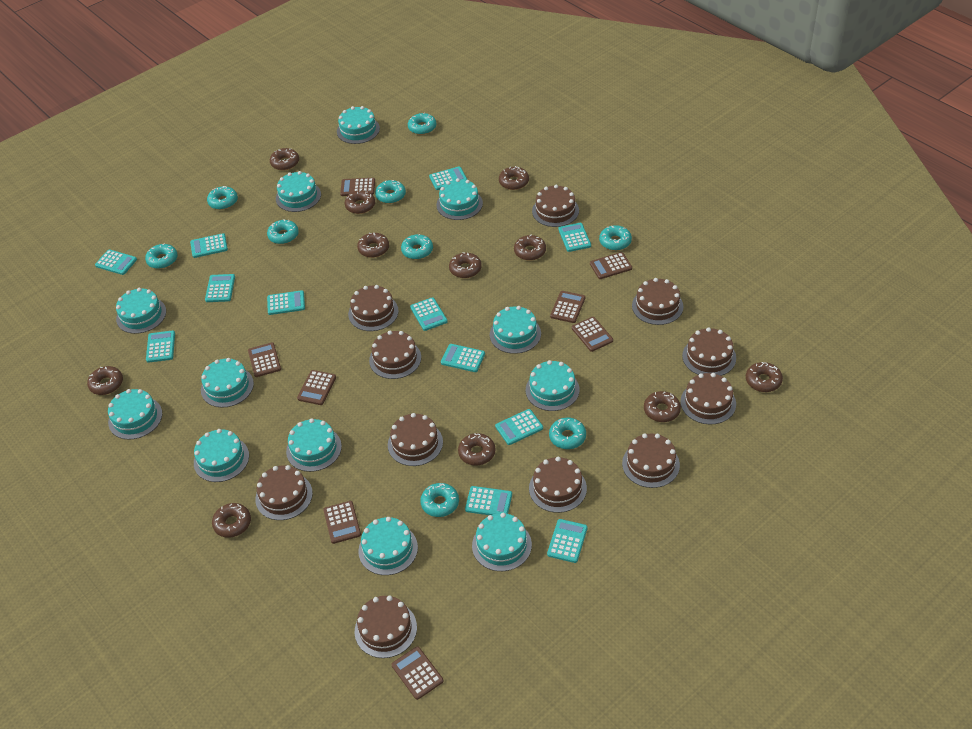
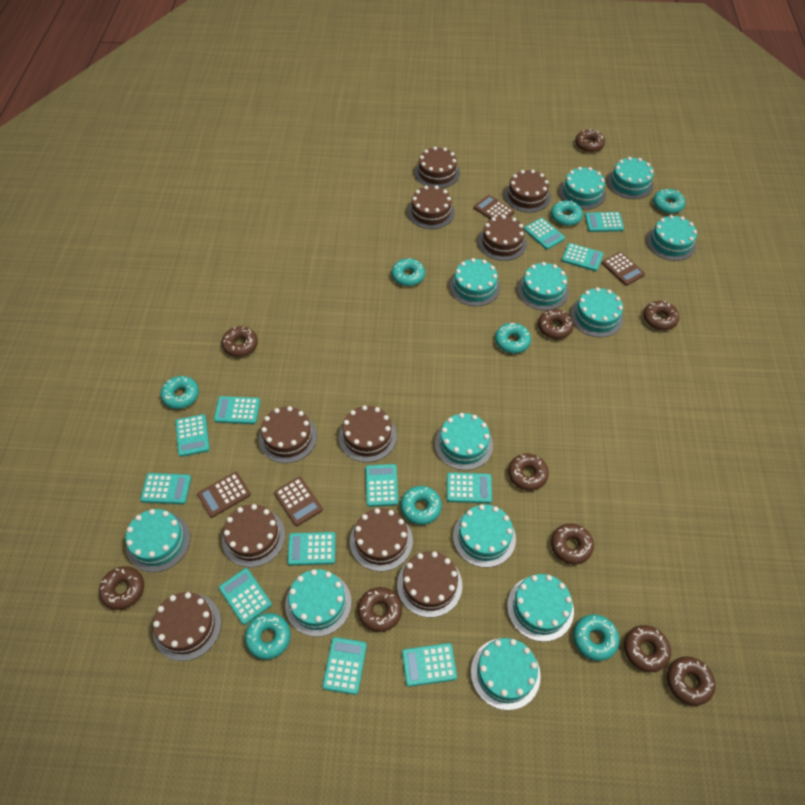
brown cake: [255,465,313,520] [348,285,399,331] [355,596,417,658] [369,331,421,379] [388,413,443,466] [529,457,587,513] [532,185,579,227] [622,434,680,488] [632,278,684,325] [680,373,736,424] [682,327,736,376] = 11 -> [153,592,221,661] [222,504,285,567] [259,406,317,463] [339,405,397,462] [350,508,413,571] [397,551,462,617] [408,186,455,229] [415,147,460,188] [478,215,527,261] [504,170,551,213] = 10
brown calculator: [248,342,281,377] [297,370,336,405] [323,501,361,544] [340,178,375,196] [391,646,444,700] [550,291,585,323] [572,317,613,352] [590,252,632,279] = 8 -> [197,472,251,518] [274,477,323,526] [474,195,515,219] [602,252,645,286] = 4
brown donut: [87,366,123,395] [212,503,251,538] [270,148,299,170] [345,190,375,214] [357,233,389,258] [449,252,482,278] [458,433,495,466] [499,166,529,190] [514,235,546,261] [644,391,681,422] [746,362,783,392] = 11 -> [99,566,144,610] [221,326,258,357] [358,587,402,632] [508,453,549,491] [538,309,574,339] [551,524,594,565] [575,129,605,152] [624,625,671,672] [643,301,679,330] [667,656,715,706] = 10
turquoise donut: [145,243,178,269] [207,186,238,210] [267,219,299,244] [375,180,406,204] [401,234,433,260] [408,113,437,135] [420,483,459,517] [549,418,586,449] [599,225,632,251] = 9 -> [160,376,199,409] [245,613,291,659] [392,258,425,286] [401,486,442,525] [495,323,531,354] [551,201,583,226] [573,614,620,661] [653,189,685,214] = 8

